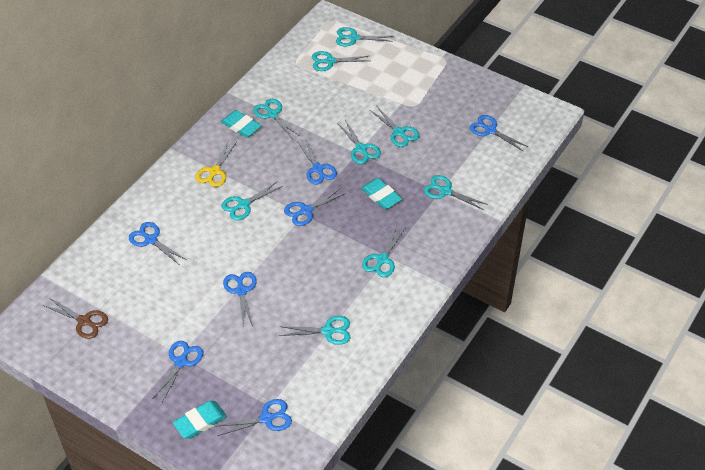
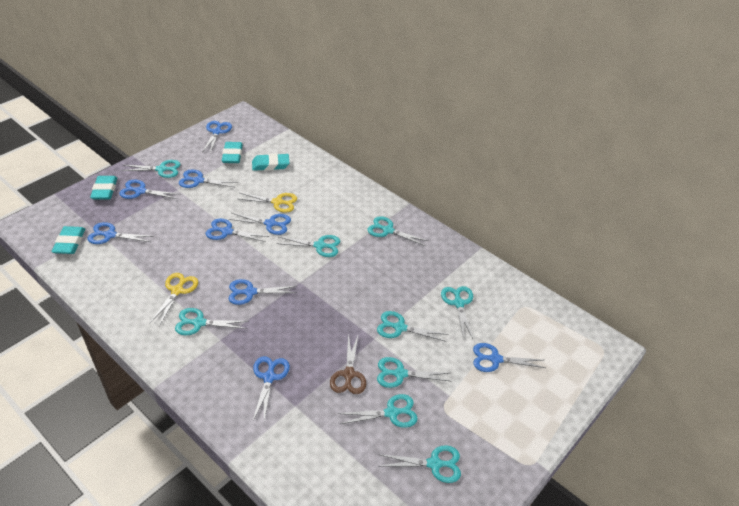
blue scissors: [129,222,187,264] [153,341,203,402] [215,399,292,436] [223,272,257,329] [284,188,346,226] [297,138,337,184] [470,115,528,151] = 7 -> [87,222,154,244] [119,180,179,199] [179,170,238,188] [202,121,232,153] [206,219,269,242] [229,213,291,235] [229,279,297,305] [253,356,290,421] [473,343,546,372] = 9
turquoise eraser: [173,401,227,439] [221,110,262,138] [361,178,402,209] = 3 -> [51,226,85,254] [90,176,117,200] [222,142,243,163] [252,153,289,171] = 4
yellow scissors: [196,140,237,187] = 1 -> [150,273,198,326] [239,193,297,213] = 2

